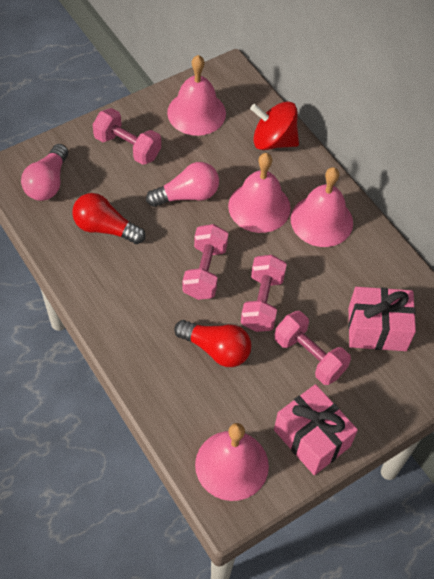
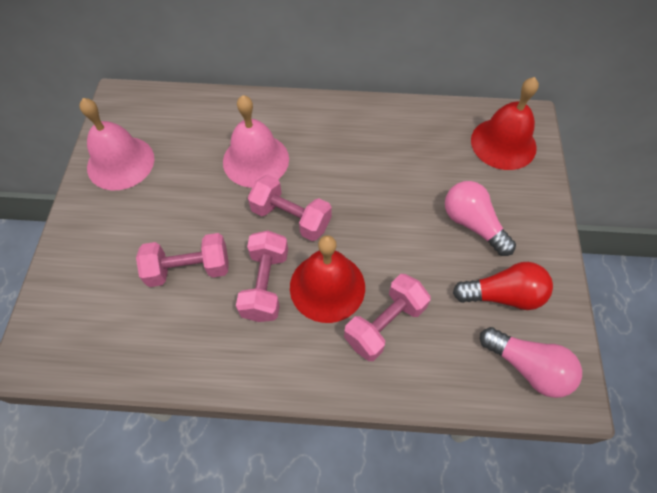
pink bell: [167,55,226,136] [195,423,269,501] [228,153,291,233] [291,167,353,247] = 4 -> [80,98,154,190] [223,95,289,188] = 2
pink gift: [274,384,358,475] [348,287,416,351] = 2 -> none = 0
red bell: none = 0 -> [290,235,365,323] [471,77,539,170] = 2
red light bulb: [72,193,145,244] [174,320,251,367] = 2 -> [453,262,553,310] = 1
red spinning top: [250,101,299,150] = 1 -> none = 0

